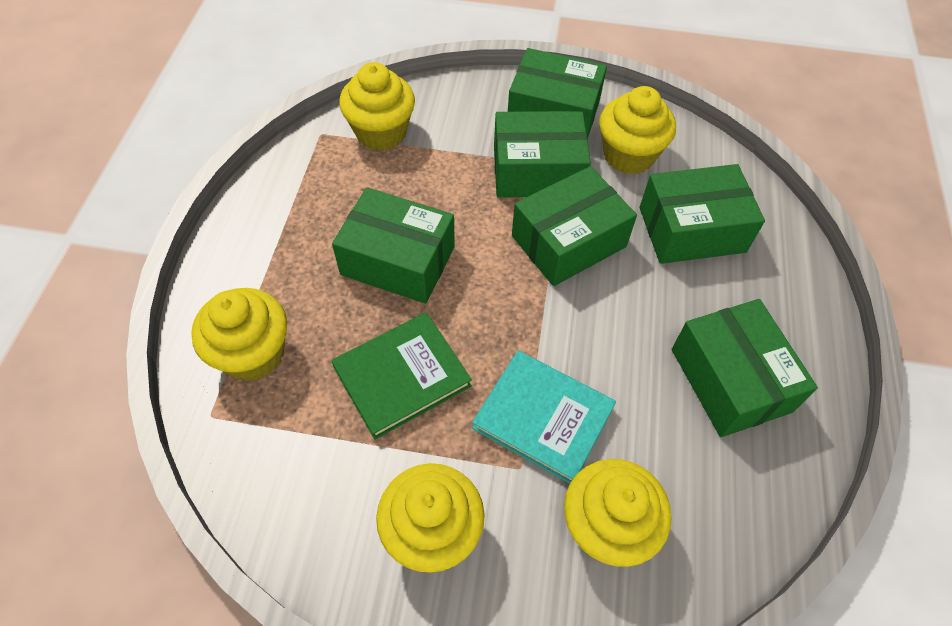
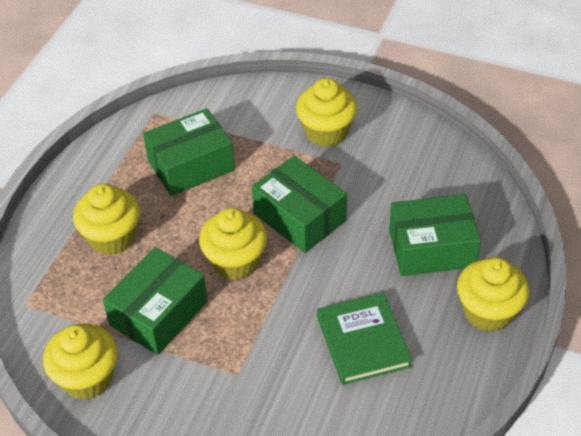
green box: [332,187,455,304] [494,111,591,198] [508,48,607,138] [512,166,637,286] [639,164,765,264] [672,299,818,437] = 6 -> [103,247,208,355] [143,108,235,196] [252,156,347,253] [389,194,481,276] = 4
turquoise book: [472,351,616,483] = 1 -> none = 0

